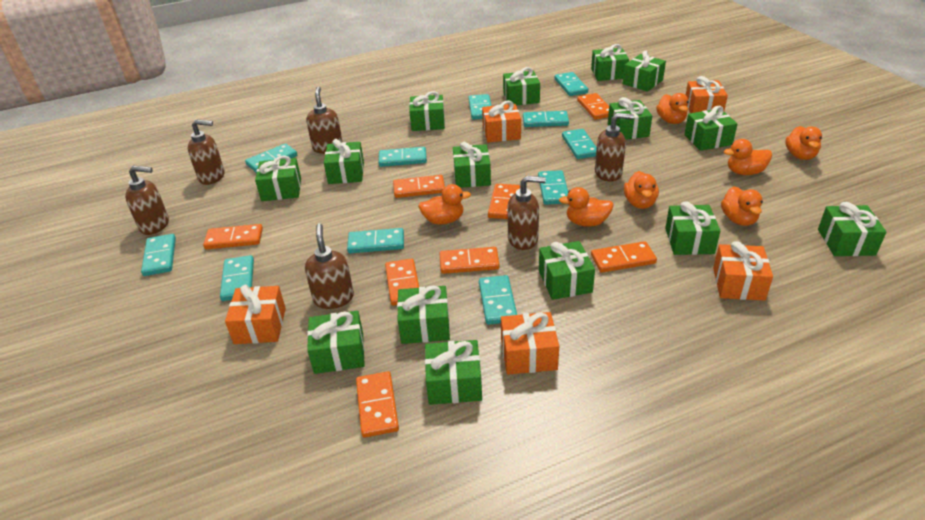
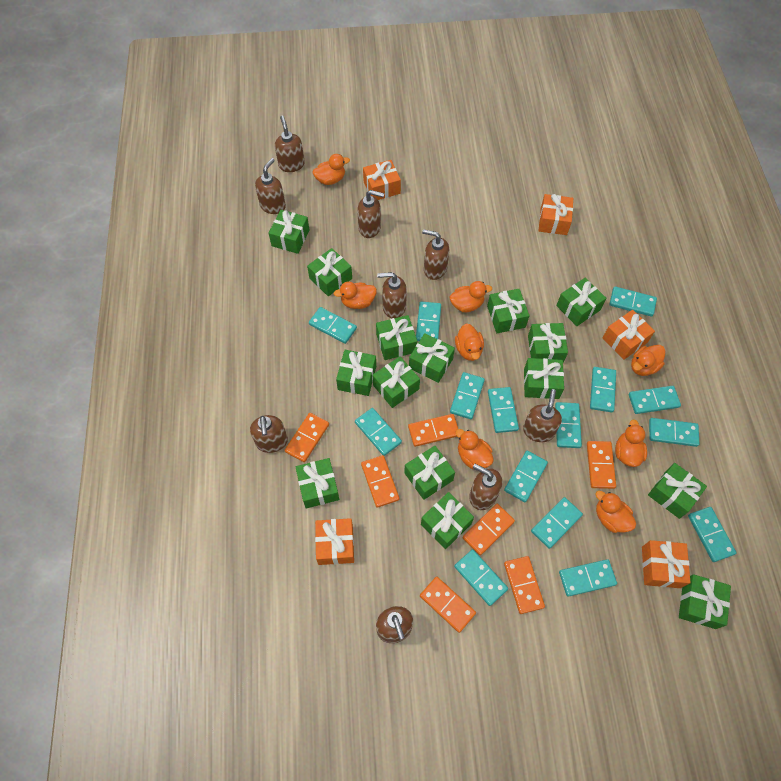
brown soap dispenser: [125,165,169,235] [188,119,224,185] [305,223,354,309] [306,86,343,154] [508,176,546,250] [595,113,634,181] = 6 -> [250,415,288,453] [255,158,286,214] [275,116,305,172] [357,190,384,238] [376,606,413,643] [377,272,407,318] [422,229,449,280] [469,464,502,510] [523,389,562,442] = 9
orange domino: [203,224,263,249] [356,371,399,438] [385,258,419,306] [393,175,445,198] [440,247,500,274] [488,184,520,219] [577,93,609,120] [591,241,657,273] = 8 -> [285,413,329,462] [361,455,400,508] [408,414,458,447] [420,577,476,633] [463,504,515,555] [504,556,545,614] [587,441,616,489] = 7
orange duck: [418,184,471,225] [559,187,614,227] [624,171,659,209] [656,93,689,124] [721,186,763,226] [724,139,772,175] [785,126,822,160] = 7 -> [313,154,350,185] [334,281,377,309] [450,281,492,312] [455,323,484,361] [456,429,494,469] [596,490,636,533] [615,420,647,467] [631,345,665,376] = 8
turquoise domino: [141,234,176,276] [220,255,254,301] [245,143,297,173] [347,228,404,253] [378,147,427,167] [468,94,491,120] [479,275,517,325] [523,111,569,127] [538,170,568,205] [555,72,588,96] [562,129,597,159] = 11 -> [309,307,357,344] [355,408,402,456] [416,301,441,341] [450,372,485,419] [454,549,508,606] [488,387,519,433] [504,451,548,502] [531,497,583,549] [555,402,582,448] [559,559,617,597] [590,367,616,412] [610,286,657,317] [629,386,681,414] [649,418,699,447] [688,507,736,562] = 15

